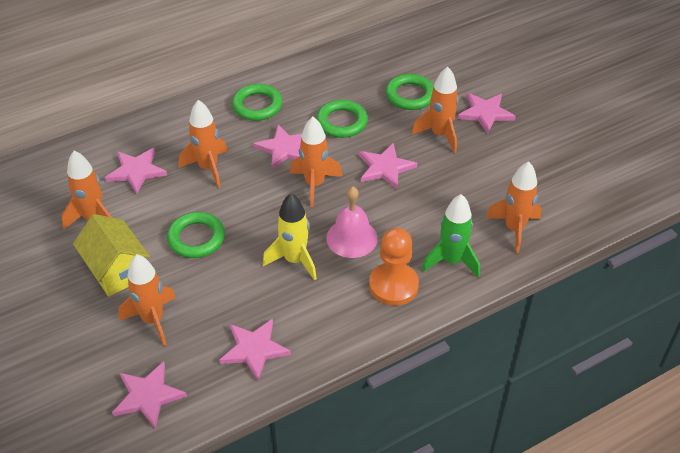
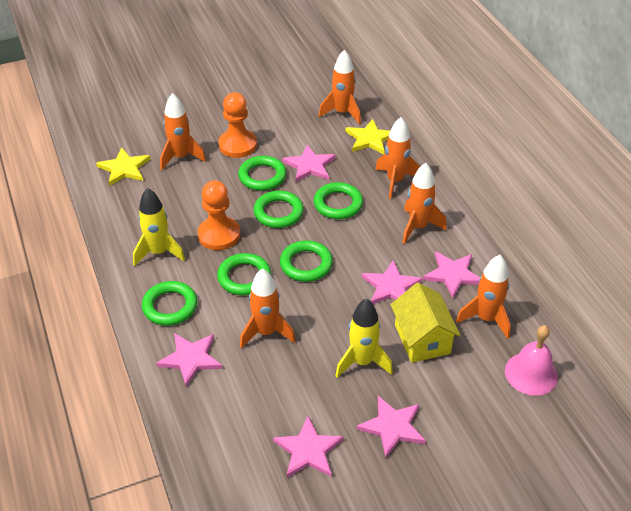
green ring: [167,212,225,258] [232,84,282,121] [316,100,368,138] [385,74,434,110] = 4 -> [142,281,197,326] [217,253,271,295] [238,156,286,191] [253,191,303,228] [280,240,333,282] [314,182,363,219] = 6
green rocket: [422,194,480,278] = 1 -> none = 0
orange pawn: [369,228,419,306] = 1 -> [197,181,240,250] [219,92,257,158] = 2
yellow rocket: [263,193,317,281] = 1 -> [133,188,185,266] [335,298,393,378] = 2
yellow star: none = 0 -> [96,147,151,186] [346,119,390,154] = 2

